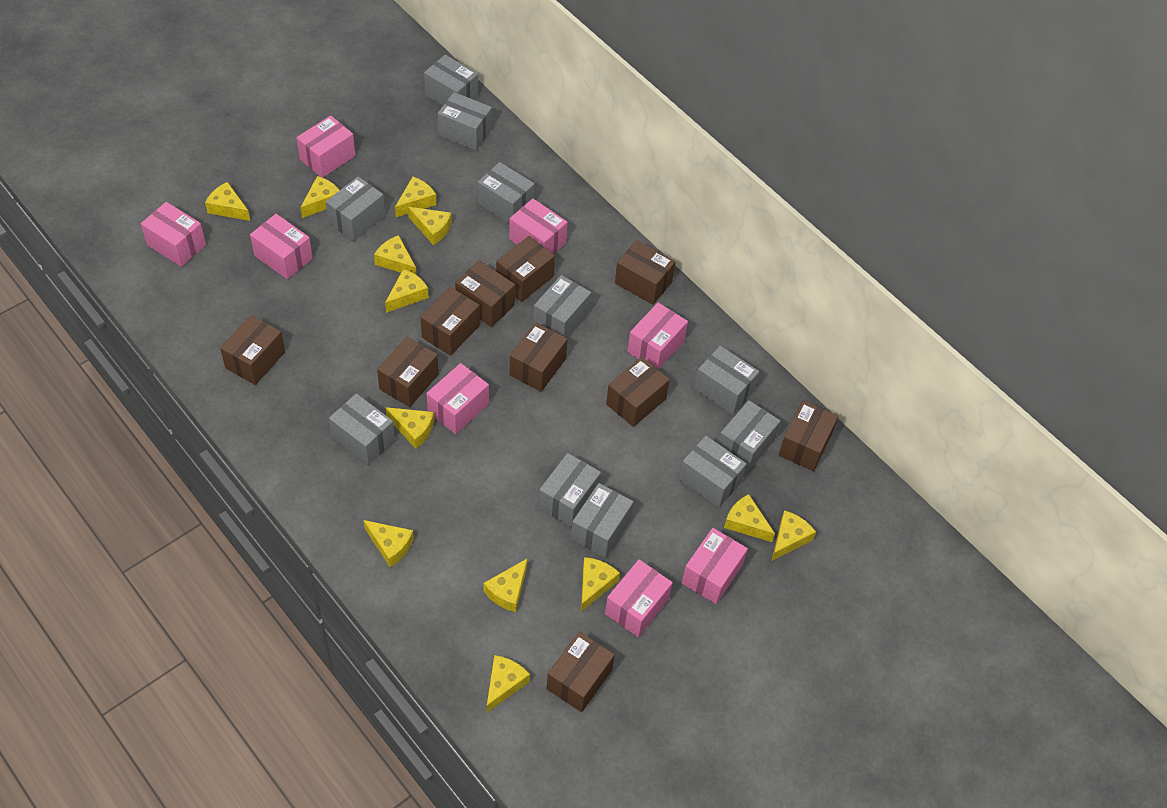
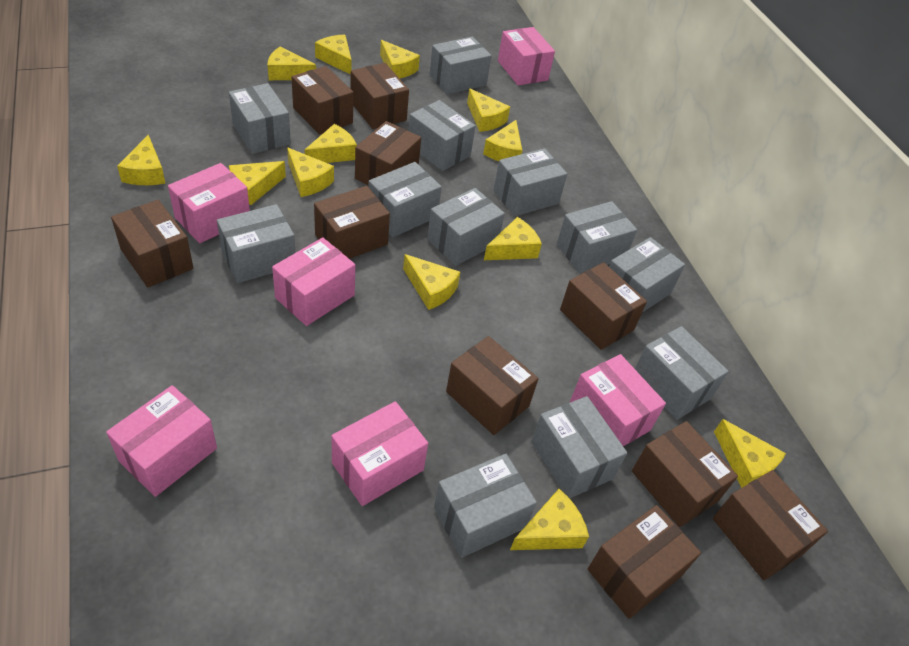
grey box: [326,176,385,241] [329,393,395,465] [424,55,478,105] [437,92,492,150] [478,162,535,224] [533,275,591,338] [539,453,601,527] [571,483,634,558] [679,436,747,508] [694,346,760,414] [718,400,780,472] = 11 -> [217,204,295,283] [229,83,291,154] [368,162,442,237] [409,100,475,171] [427,188,505,266] [429,37,491,95] [434,454,537,558] [493,148,567,217] [531,396,627,498] [557,201,637,274] [609,237,685,313] [635,326,729,420] = 12
pink box: [141,202,206,267] [250,214,313,279] [297,116,356,178] [426,363,489,434] [509,199,568,254] [605,559,673,637] [627,303,688,370] [682,528,748,604] = 8 -> [106,385,217,497] [168,163,250,243] [272,238,355,326] [332,401,428,506] [498,27,555,86] [570,354,666,446] = 6

